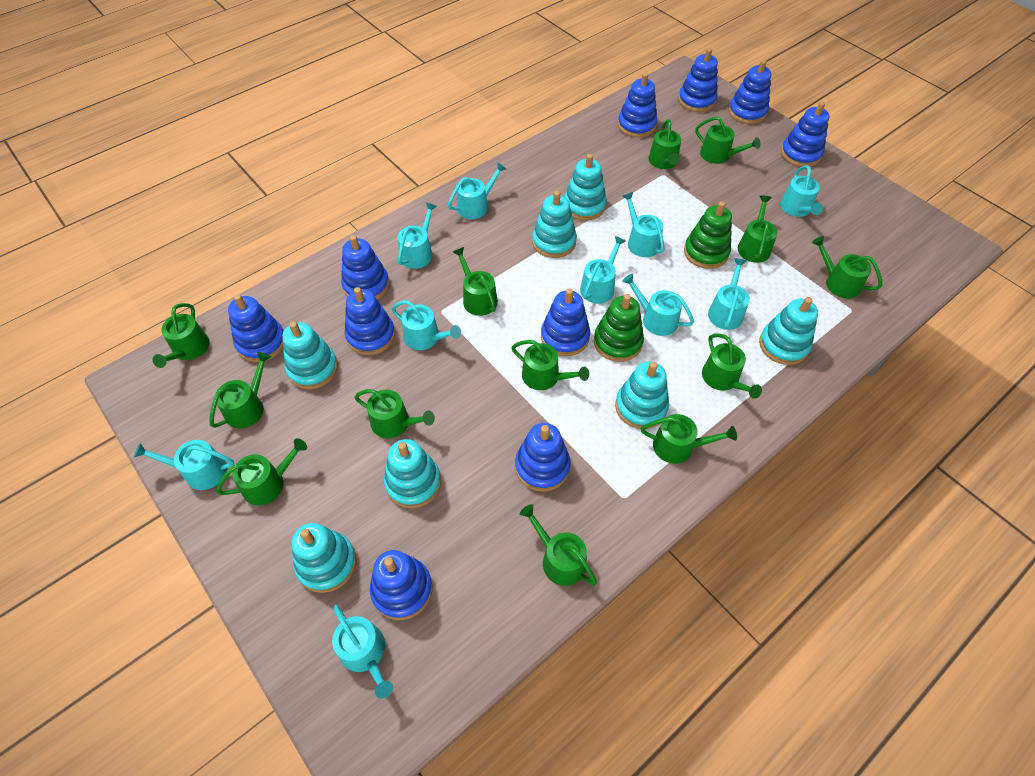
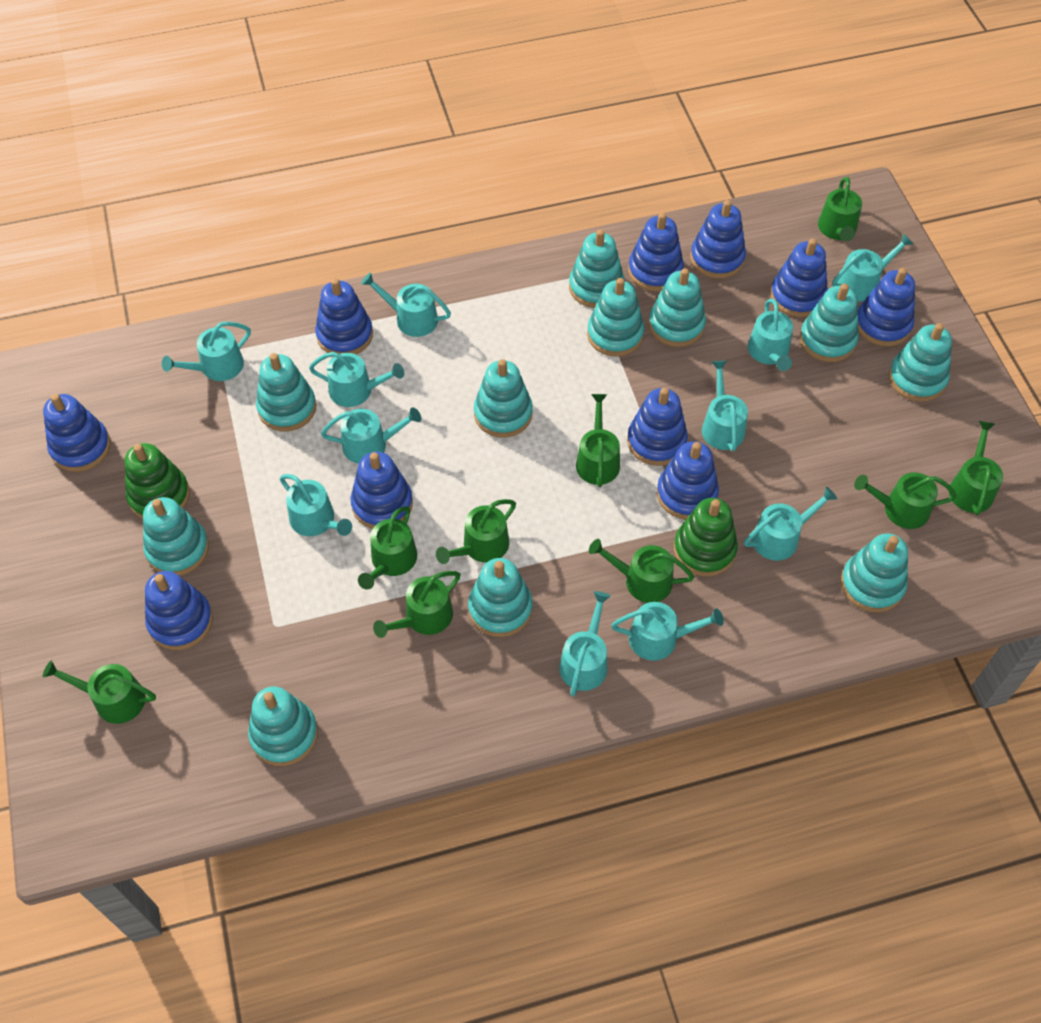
green watering can: [152,303,210,368] [209,352,271,428] [216,438,307,505] [354,389,435,438] [453,247,498,316] [511,340,589,390] [520,504,597,586] [641,414,737,464] [648,119,681,169] [695,117,761,164] [702,333,762,399] [738,195,778,263] [812,236,882,298] = 13 -> [43,660,156,724] [358,506,417,590] [373,571,461,638] [436,499,516,564] [576,394,620,487] [589,539,694,603] [818,177,862,241] [854,472,957,529] [949,421,1003,515] = 9
turquoise stacking toy: [282,321,338,389] [292,523,356,593] [384,439,441,508] [532,191,577,258] [564,154,607,221] [615,361,669,429] [759,297,818,365] = 7 -> [143,497,209,576] [248,686,318,766] [256,353,316,431] [468,558,533,637] [474,359,533,438] [569,229,625,308] [587,278,644,357] [649,268,706,347] [800,284,859,362] [841,533,908,612] [889,323,952,402] = 11
turquoise watering can: [134,440,234,490] [332,605,393,699] [392,300,461,350] [398,202,437,269] [448,162,506,219] [580,236,626,304] [622,192,664,257] [622,274,694,336] [708,258,750,330] [780,165,823,217] = 10 -> [162,321,251,381] [280,474,352,536] [309,352,404,407] [321,407,421,464] [361,272,451,337] [559,591,611,696] [611,602,724,661] [702,361,748,451] [744,486,837,561] [748,299,793,371] [832,233,913,302] = 11

